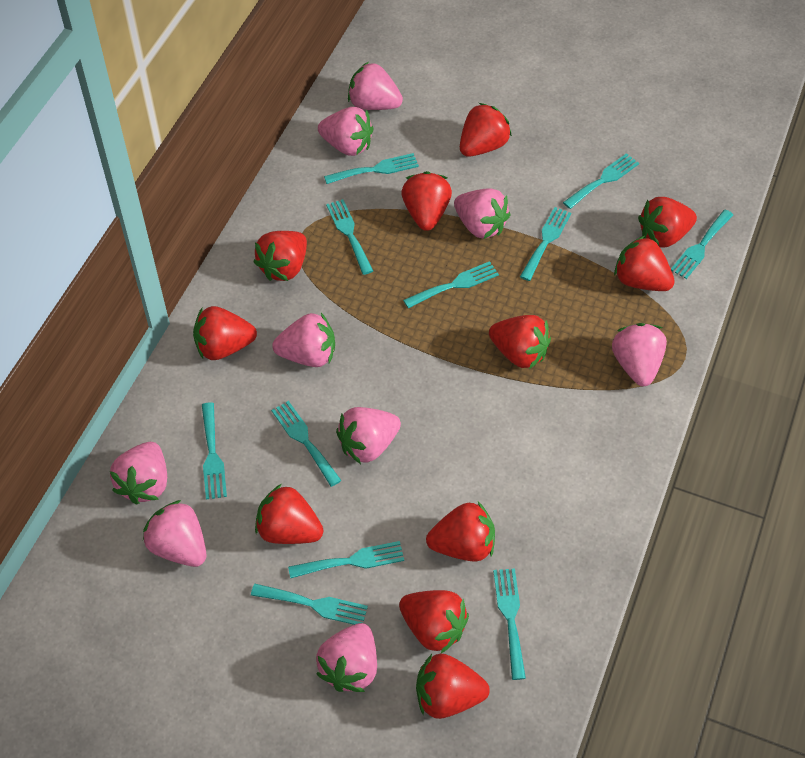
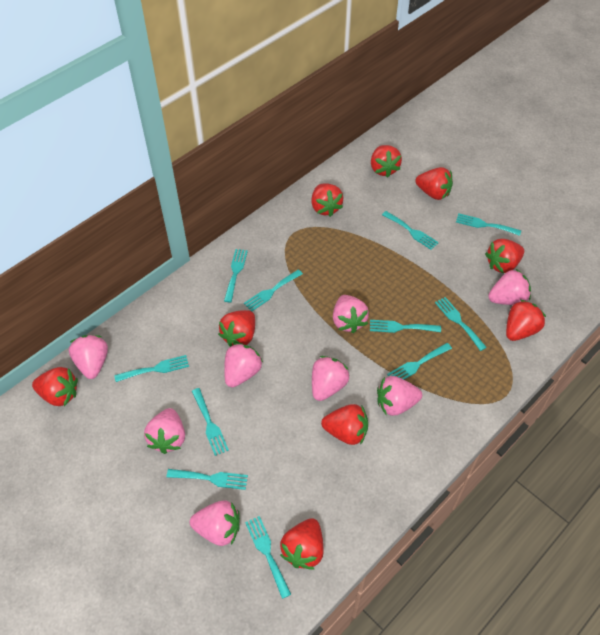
pink strawberry: [110,442,167,505] [143,500,206,567] [272,313,335,367] [316,623,377,692] [318,107,373,156] [336,407,401,464] [348,62,403,110] [454,188,510,239] [612,323,667,386] = 9 -> [69,335,108,379] [144,408,185,454] [190,500,240,546] [224,343,263,387] [312,356,349,401] [333,295,369,333] [377,376,422,416] [488,269,531,305] = 8
red strawberry: [193,306,257,360] [253,231,307,281] [255,484,323,544] [399,590,469,654] [401,171,452,231] [416,653,490,719] [426,502,495,561] [460,103,512,157] [489,315,551,369] [614,236,675,291] [638,197,697,248] = 11 -> [32,367,78,406] [218,310,255,347] [280,518,324,570] [311,183,343,217] [321,404,368,445] [371,145,402,178] [415,167,453,200] [485,239,524,273] [506,300,546,341] = 9

